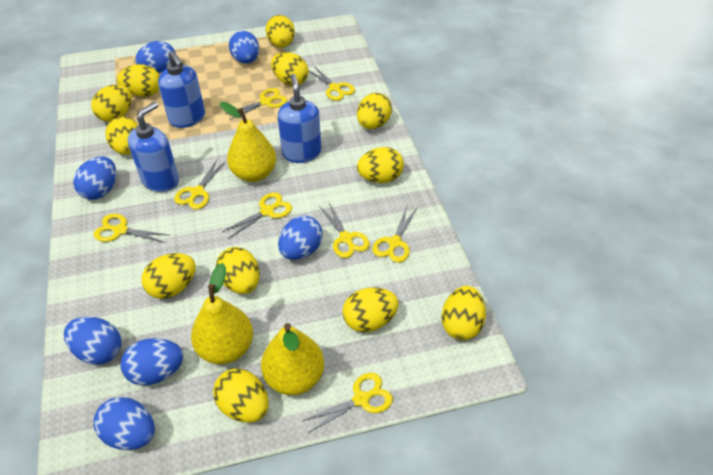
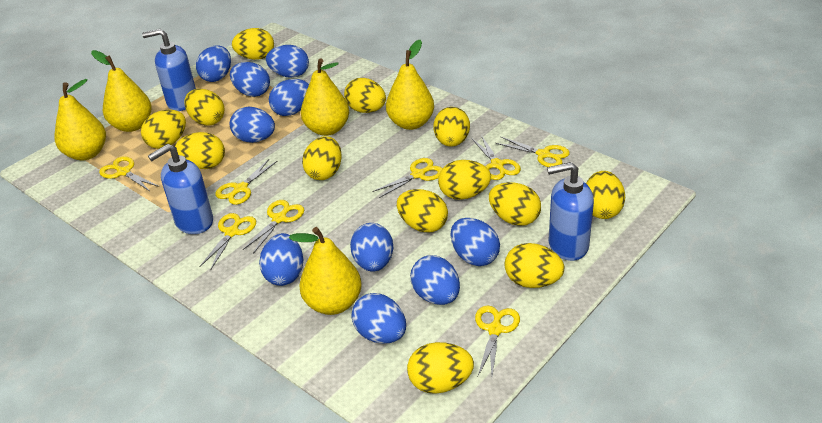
blue egg: [64,317,121,365] [73,156,116,200] [94,397,155,450] [121,338,183,386] [135,41,176,73] [229,30,259,64] [278,216,323,260] = 7 -> [196,45,231,82] [230,62,270,97] [230,107,275,143] [259,233,303,286] [266,45,309,78] [269,79,309,116] [350,223,393,271] [351,293,406,344] [410,255,460,305] [451,218,500,266] = 10
yellow egg: [91,84,132,122] [106,116,138,155] [117,64,160,97] [142,253,195,299] [213,368,268,423] [216,247,260,294] [266,15,295,47] [271,52,309,86] [342,287,399,332] [357,93,392,129] [357,147,404,183] [442,286,486,340] = 12 -> [141,110,186,149] [175,132,225,169] [184,89,225,126] [232,28,274,60] [302,136,342,180] [344,78,386,113] [397,189,448,233] [407,342,474,394] [433,107,470,147] [438,160,491,200] [489,182,541,226] [505,243,564,288] [586,171,625,219] = 13
yellow pear: [191,263,253,364] [220,102,276,182] [261,323,324,395] = 3 -> [54,79,106,160] [91,50,152,132] [289,227,362,315] [301,58,349,136] [386,40,434,130] = 5

